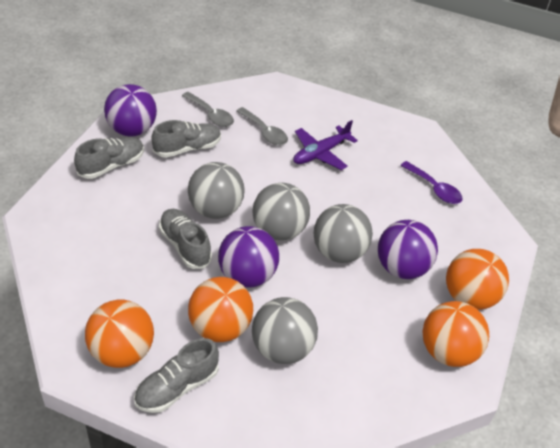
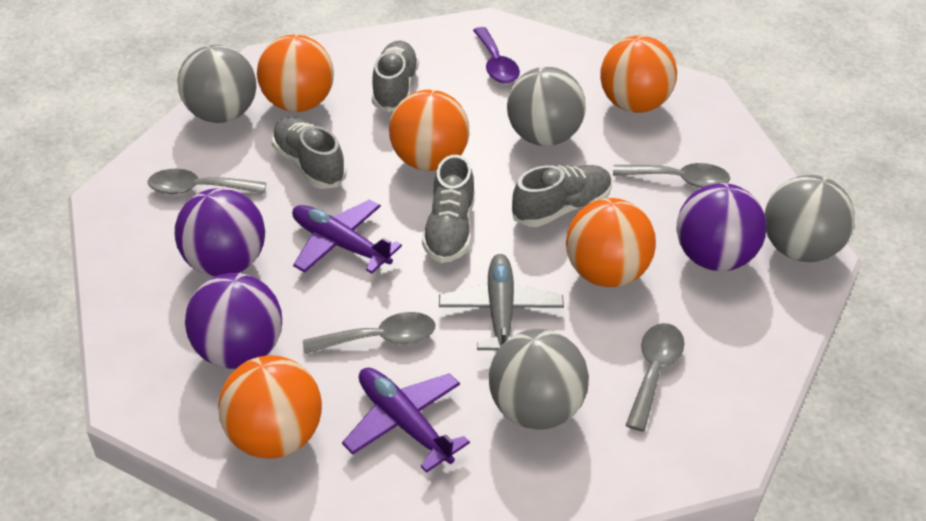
grey plane: none = 0 -> [439,254,564,350] = 1
grey spoon: [182,92,234,127] [236,107,288,145] = 2 -> [148,169,266,194] [303,312,435,354] [613,163,730,188] [625,323,685,432] = 4
orange ball: [85,300,154,368] [188,277,253,342] [422,301,489,367] [446,249,509,310] = 4 -> [218,355,322,459] [257,35,334,112] [389,90,469,171] [566,198,656,287] [600,36,677,113] = 5
purple plane: [293,120,358,170] = 1 -> [292,199,402,273] [342,368,470,473] = 2

